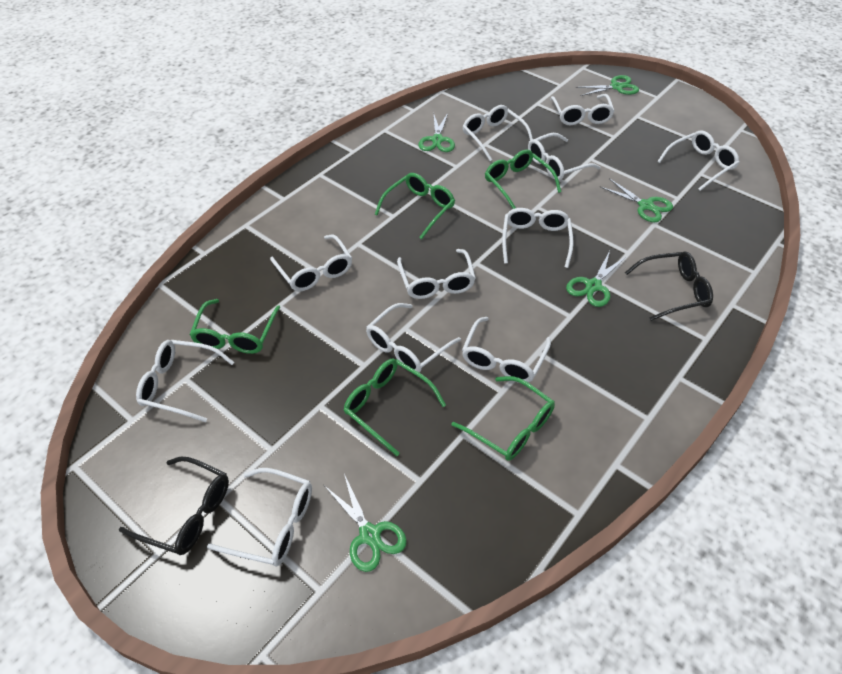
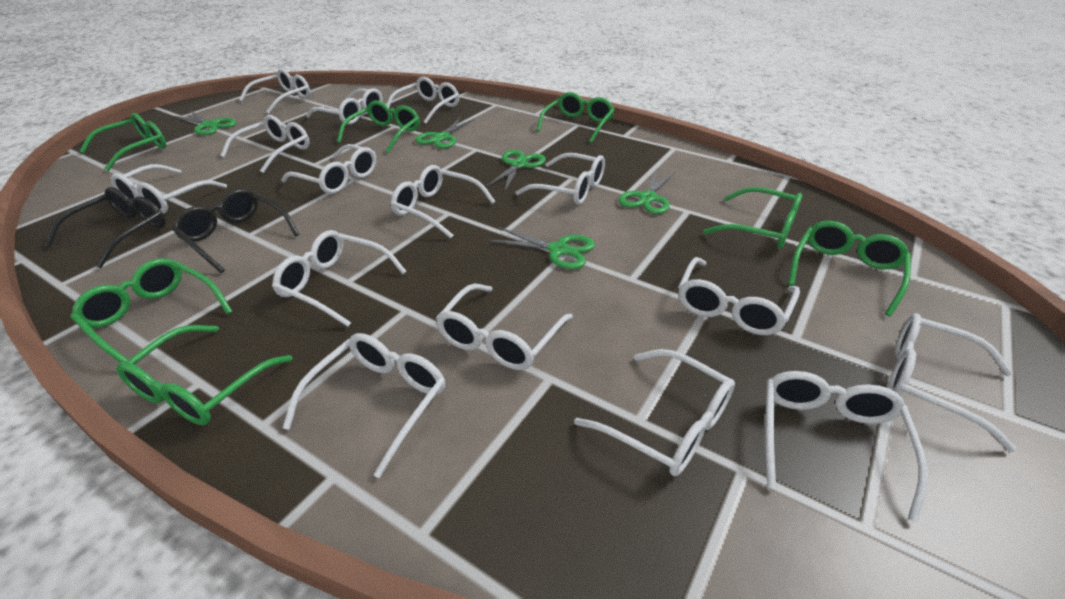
green glasses: [189,299,280,354] [344,359,446,456] [375,173,455,239] [451,376,555,461] [485,150,561,209] = 5 -> [70,258,233,367] [80,113,166,171] [116,325,292,425] [337,101,420,153] [537,92,615,143] [703,187,803,249] [788,221,911,316] = 7
white glasses: [136,340,234,422] [207,468,312,567] [270,235,352,291] [366,303,461,372] [397,249,476,299] [462,105,533,161] [462,317,551,383] [502,208,573,268] [528,133,600,180] [550,94,614,125] [657,130,740,191] = 11 -> [111,164,227,214] [220,115,310,173] [239,69,310,114] [272,230,407,327] [281,144,376,194] [283,333,445,478] [306,88,383,125] [387,77,459,124] [391,165,495,239] [436,284,573,370] [515,153,605,205] [574,349,735,476] [678,257,800,335] [765,371,928,522] [888,313,1016,452] = 15

